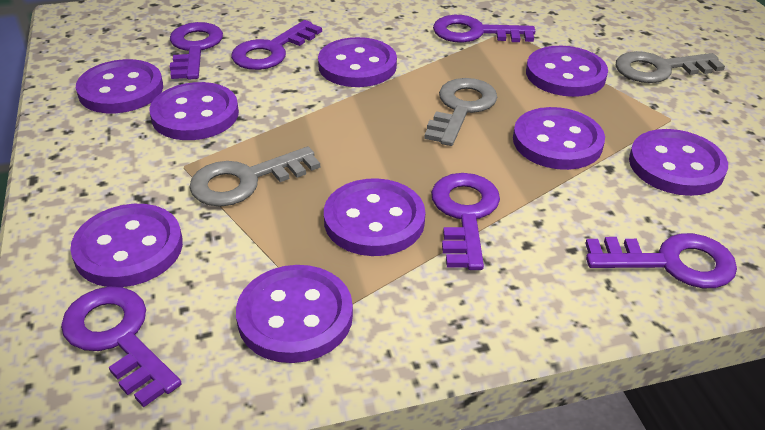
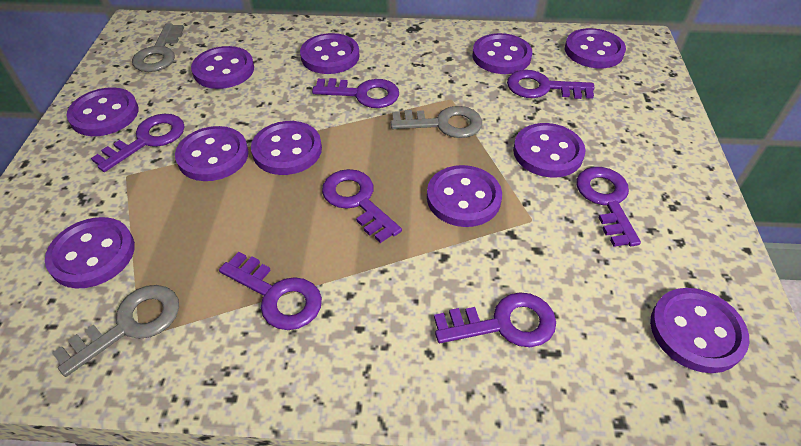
purple button: [70,204,183,287] [76,59,163,113] [149,82,239,140] [236,265,353,363] [318,37,397,87] [324,178,425,256] [513,107,605,170] [526,46,608,97] [629,129,728,196] = 9 -> [45,217,135,289] [67,87,138,136] [175,126,249,181] [191,46,254,89] [251,121,322,175] [300,33,360,74] [427,165,502,227] [472,33,532,74] [513,123,586,178] [565,28,626,68] [650,288,749,373] = 11
purple key: [61,287,182,407] [170,22,223,80] [231,20,322,70] [431,173,500,270] [433,15,535,43] [585,233,737,288] = 6 -> [91,114,185,172] [219,252,322,330] [312,78,399,108] [322,169,402,243] [434,292,556,347] [507,70,595,99] [576,167,641,247] = 7

